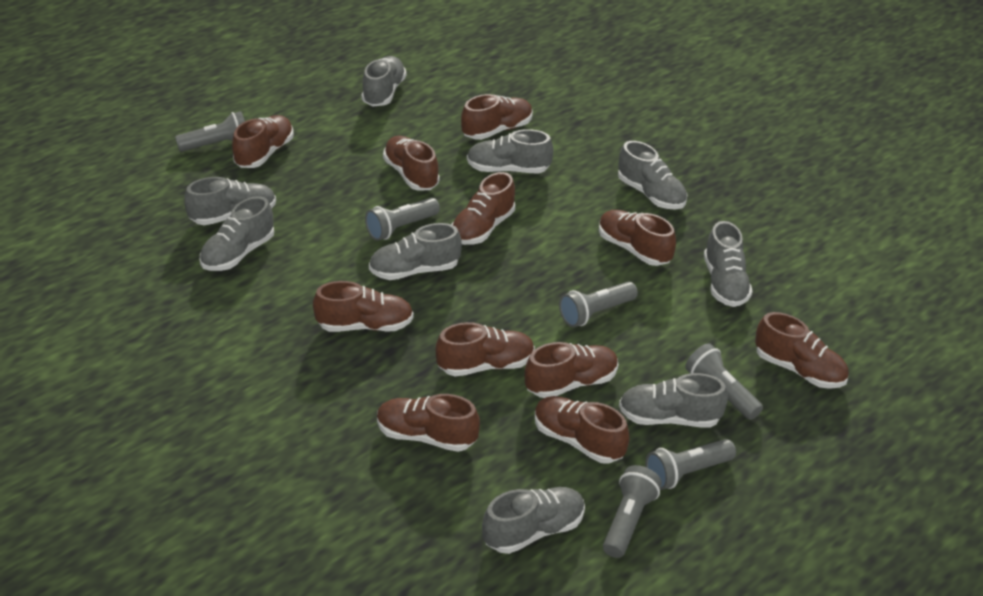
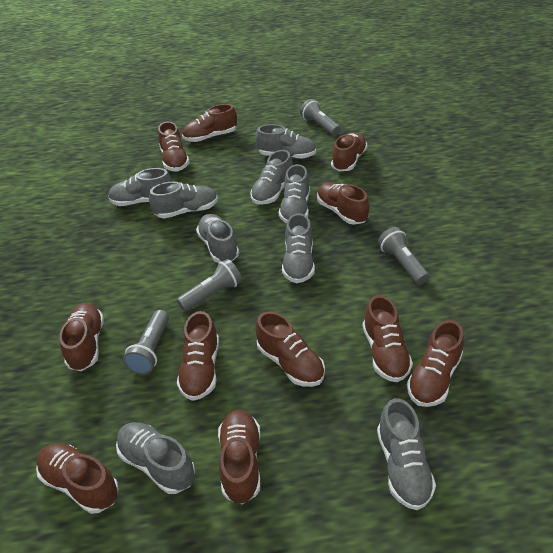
grey flashlight: [175,111,245,152] [365,198,440,241] [559,282,638,327] [603,465,662,558] [645,439,736,490] [685,343,763,420] = 6 -> [123,310,169,374] [177,259,242,311] [300,99,341,136] [378,227,429,285] = 4

